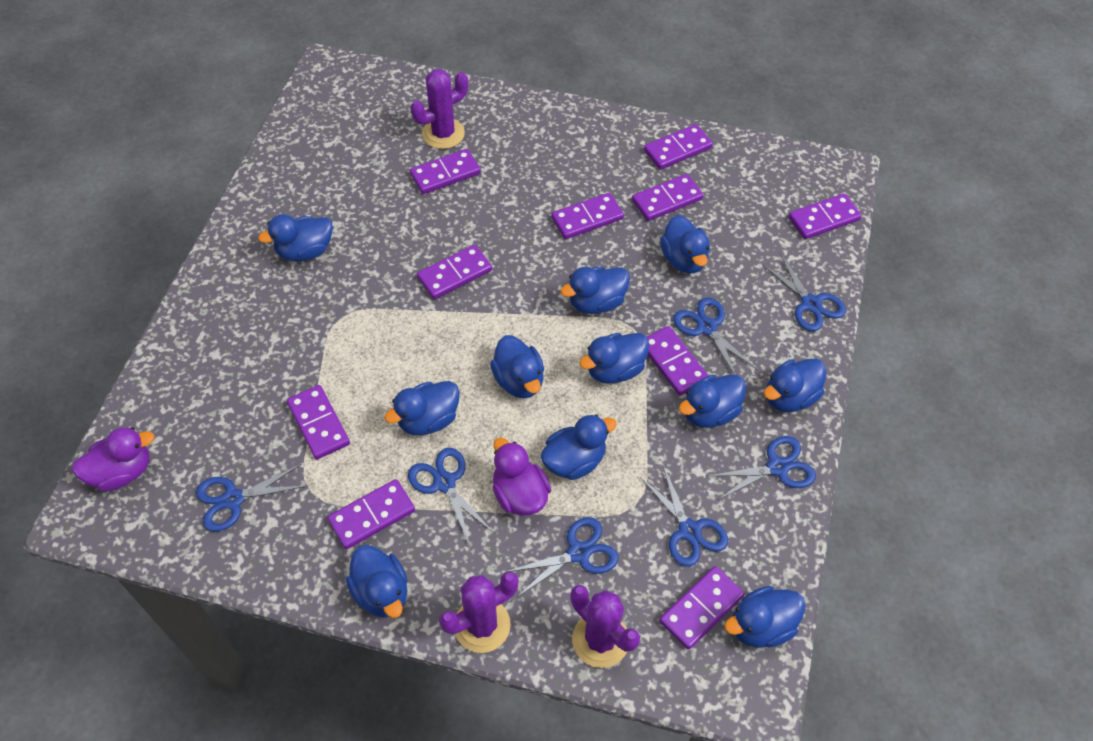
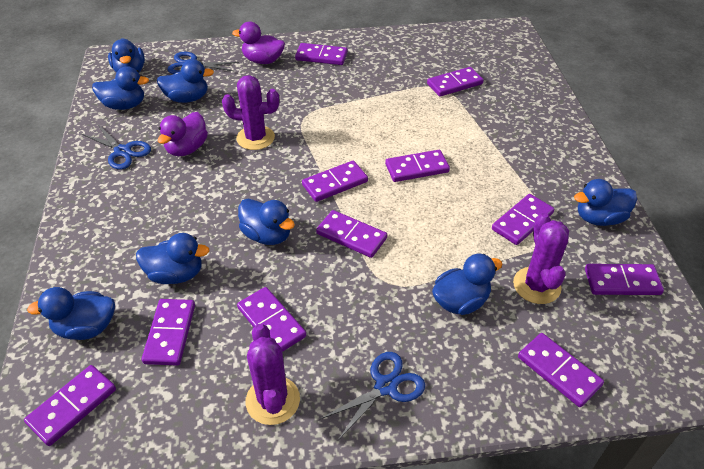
blue duck: [258,214,333,261] [346,545,407,618] [385,381,460,435] [490,335,544,398] [541,414,617,480] [560,267,630,314] [579,333,649,384] [660,215,710,274] [679,375,746,428] [724,586,806,648] [764,358,826,412] = 11 -> [27,287,115,340] [92,66,149,110] [108,38,145,73] [136,233,209,284] [157,59,214,103] [238,199,295,245] [432,254,503,315] [574,179,637,226] = 8
blue scissors: [196,464,307,532] [408,448,494,546] [505,517,619,597] [640,465,728,567] [673,298,758,375] [709,436,816,500] [762,254,846,331] = 7 -> [82,125,151,170] [167,52,239,74] [320,352,425,440] = 3
purple domino: [287,385,350,460] [328,479,415,549] [410,149,481,194] [417,245,492,299] [551,193,624,239] [632,174,703,221] [644,124,713,170] [647,326,709,396] [659,566,744,650] [788,193,862,239] = 10 -> [24,365,116,446] [142,299,195,366] [237,287,306,352] [295,43,348,65] [302,161,368,202] [316,210,387,258] [385,150,450,182] [427,67,484,97] [492,194,554,245] [518,333,604,407] [585,264,664,295] = 11

